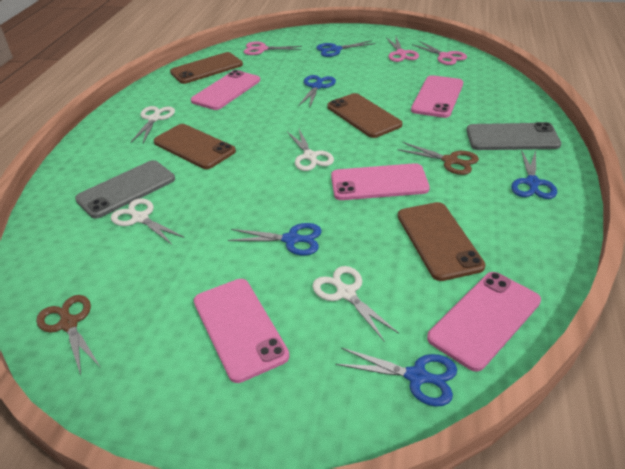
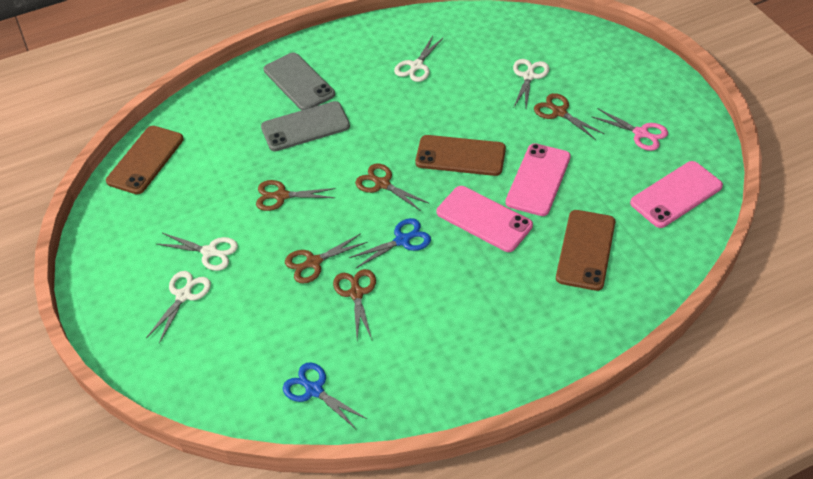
blue scissors: [228,223,322,255] [298,75,336,106] [316,40,375,57] [336,348,457,407] [511,150,557,199] = 5 -> [283,362,367,430] [349,218,431,268] = 2
brown phone: [154,124,236,169] [170,52,243,84] [327,93,402,138] [398,202,486,281] = 4 -> [106,126,184,194] [415,135,506,176] [556,210,615,291] = 3
brown scissors: [36,295,101,375] [397,142,479,175] = 2 -> [256,180,336,211] [285,233,368,284] [333,269,376,339] [355,163,430,211] [534,93,604,140] = 5
pink phone: [191,70,260,110] [194,279,289,383] [331,163,430,200] [411,75,463,118] [427,272,541,372] = 5 -> [437,186,533,252] [505,143,571,216] [630,161,723,228] = 3
pink scissors: [244,41,302,55] [387,37,419,62] [413,41,467,65] = 3 -> [591,108,668,151] = 1

